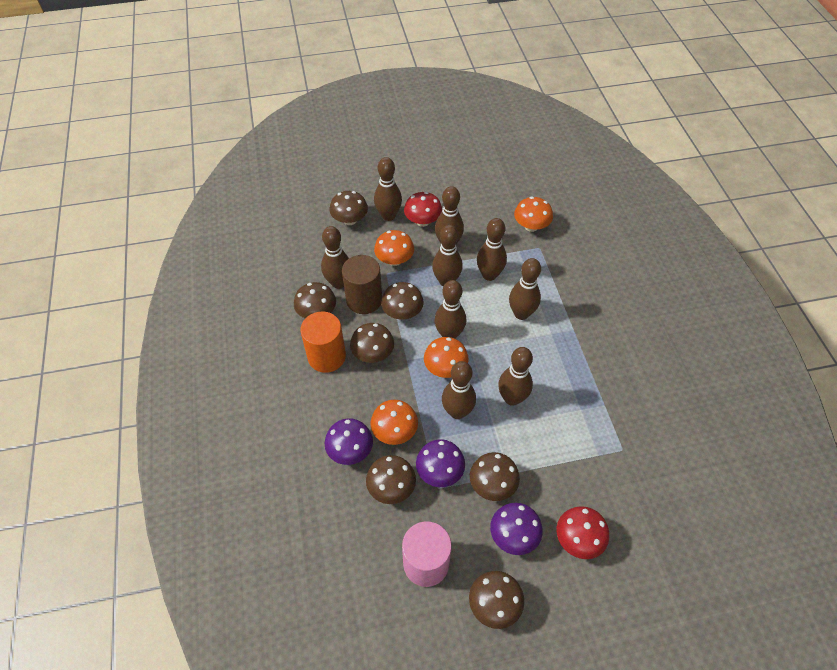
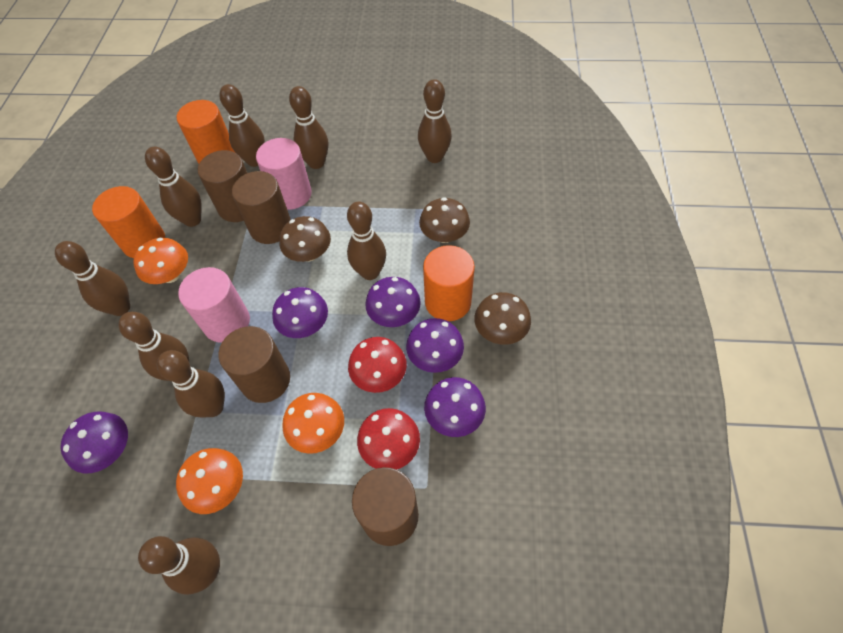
brown cylinder: [342,255,382,314] = 1 -> [198,150,247,222] [218,326,290,403] [232,171,291,244] [352,467,419,546] = 4
brown mushroom: [294,282,336,318] [329,191,368,225] [350,323,394,363] [366,455,416,504] [381,282,424,320] [469,571,524,629] [470,452,520,501] = 7 -> [279,216,331,262] [419,197,470,243] [474,292,531,345] = 3
orange cylinder: [300,312,346,373] = 1 -> [92,186,165,258] [177,100,235,164] [423,245,475,321] = 3
orange mushroom: [370,400,418,445] [374,230,414,266] [424,337,469,378] [514,197,553,232] = 4 -> [133,237,188,284] [176,448,243,514] [282,393,344,454] = 3
pink cylinder: [402,521,452,587] = 1 -> [178,267,250,343] [256,138,312,210] = 2
purple mushroom: [325,418,373,465] [416,439,465,487] [490,503,543,555] = 3 -> [60,412,128,473] [272,287,328,338] [365,277,421,327] [406,318,464,373] [424,377,486,437] = 5

